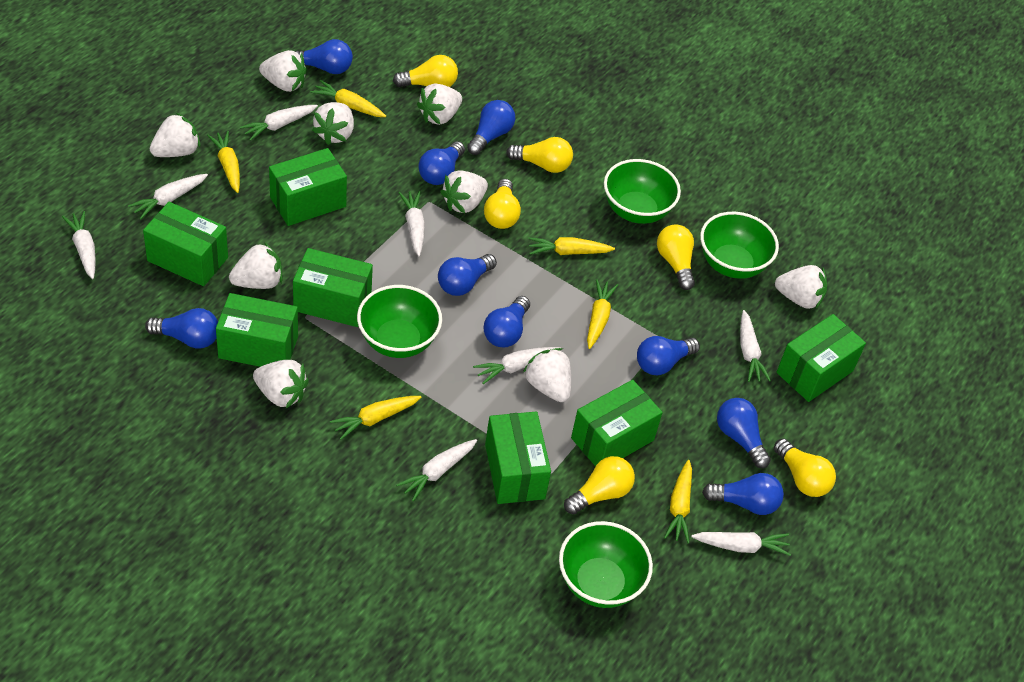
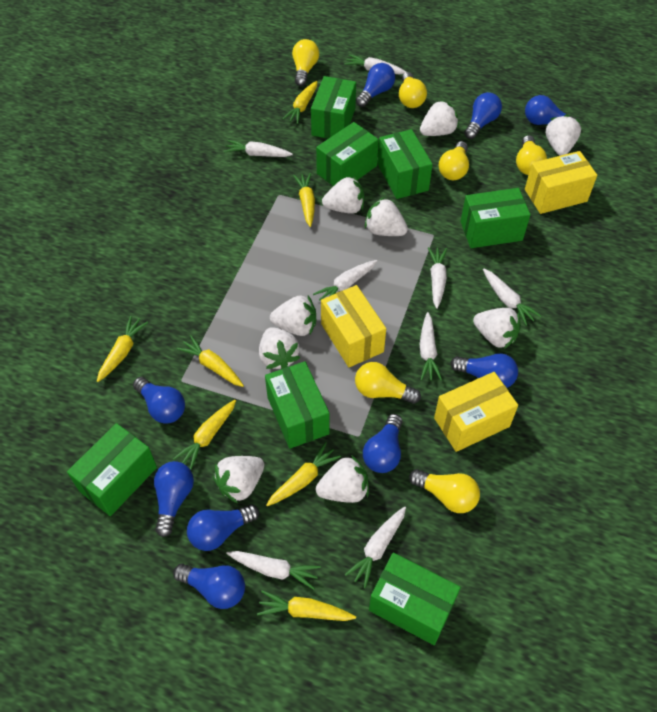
green bowl: [357,285,442,358] [559,521,653,608] [604,159,681,224] [700,212,779,279] = 4 -> none = 0
yellow box: none = 0 -> [321,285,386,367] [434,372,518,452] [525,151,597,214] = 3
yellow carrot: [207,131,240,193] [310,80,386,117] [330,396,421,440] [528,237,615,255] [587,279,618,349] [664,460,692,543] = 6 -> [97,316,148,382] [173,400,236,470] [177,335,244,387] [257,590,356,621] [266,442,341,506] [283,81,318,124] [293,173,315,227] = 7

